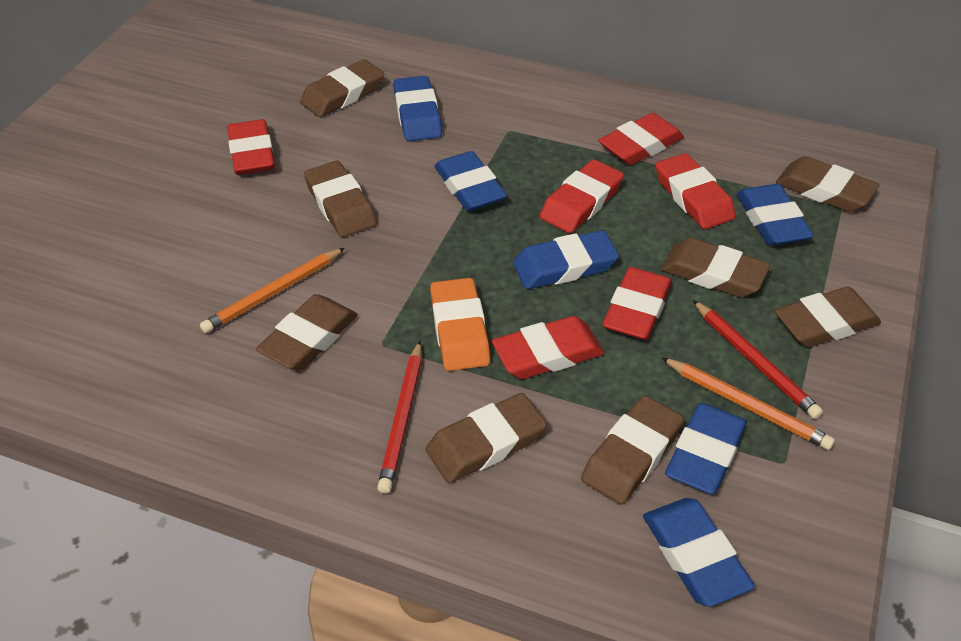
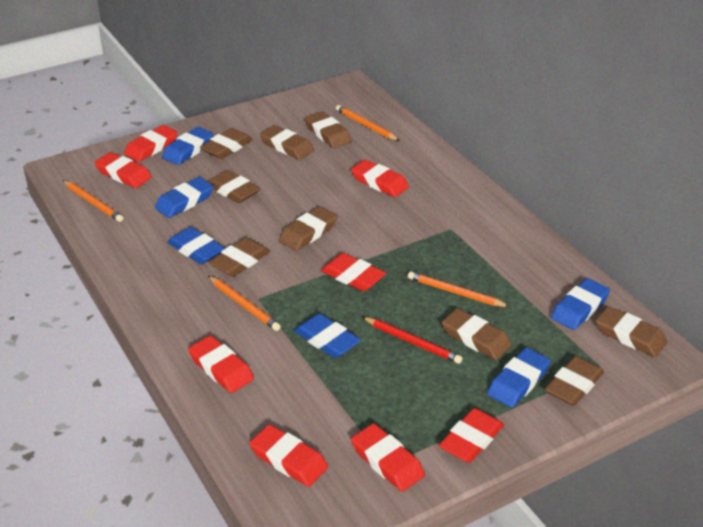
brown eraser: [256,294,358,371] [300,59,384,117] [304,161,377,237] [426,393,547,483] [581,396,684,505] [661,238,770,298] [774,287,881,347] [776,156,879,212] = 8 -> [200,128,253,159] [208,170,260,203] [209,237,270,277] [260,125,314,160] [279,206,338,251] [305,111,352,148] [442,308,512,360] [545,356,604,406] [596,306,667,357] = 9
orange eraser: [430,278,490,371] = 1 -> none = 0
orange pencil: [200,248,345,333] [661,357,835,450] = 2 -> [63,180,124,222] [208,276,281,331] [336,105,400,141] [408,271,510,307] = 4
red eraser: [227,119,275,175] [492,316,604,379] [539,159,624,233] [598,113,684,165] [602,267,672,340] [656,153,736,229] = 6 -> [94,152,152,188] [124,125,178,162] [188,335,254,393] [249,424,328,487] [321,253,386,291] [351,160,409,197] [351,423,425,492] [439,408,504,463] = 8
red pencil: [377,341,422,494] [693,300,823,419] = 2 -> [362,317,462,364] = 1

